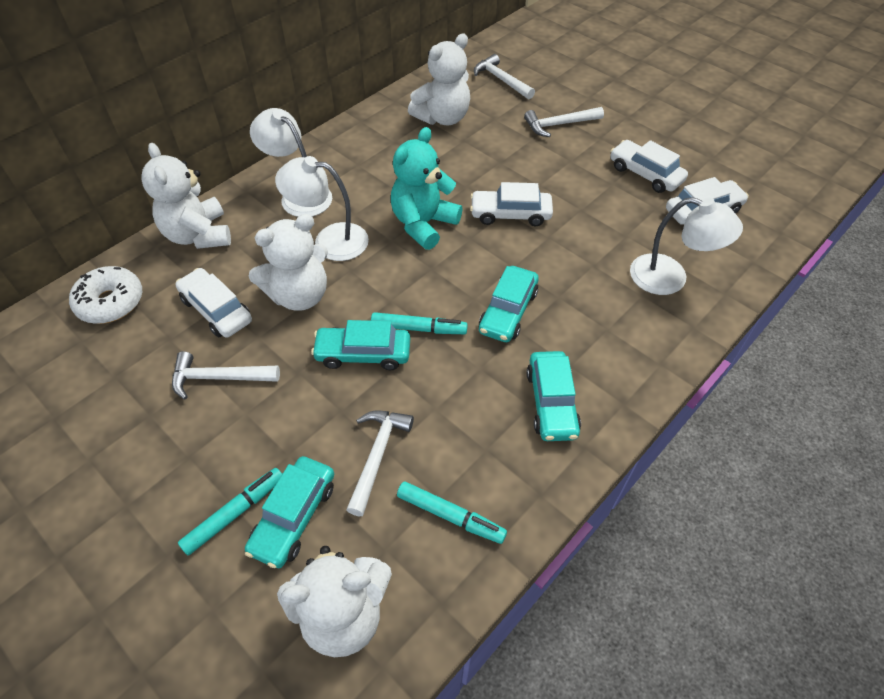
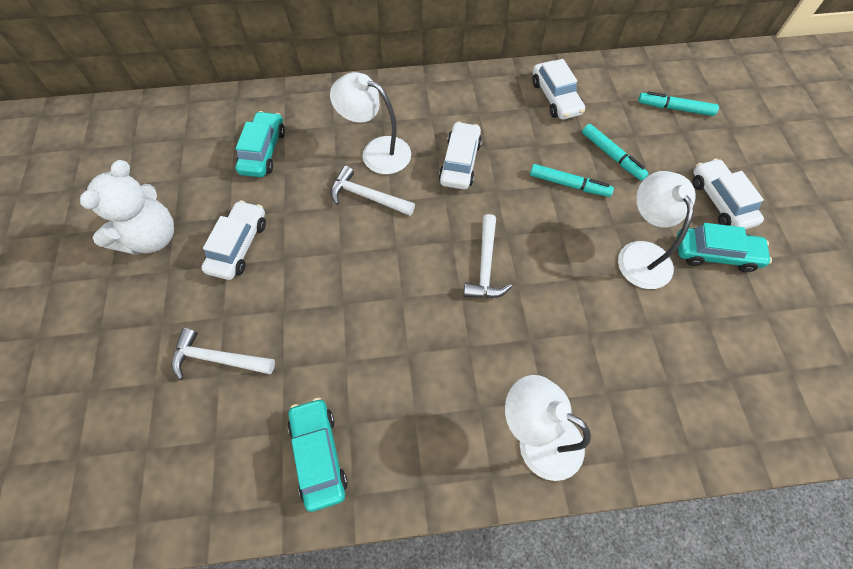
turquoise car: [245,456,334,568] [311,320,410,370] [479,266,539,342] [527,351,581,441] = 4 -> [235,111,285,177] [288,398,348,512] [677,223,772,272] = 3
turquoise teddy bear: [391,127,463,250] = 1 -> none = 0
white donut: [69,266,142,324] = 1 -> none = 0
white hammer: [172,351,280,399] [346,410,414,516] [474,54,535,99] [524,107,604,137] = 4 -> [172,328,275,380] [330,166,415,216] [463,214,512,298] = 3
white teddy bear: [141,143,231,249] [249,214,328,311] [277,546,392,657] [408,34,470,125] = 4 -> [80,160,174,255] = 1

